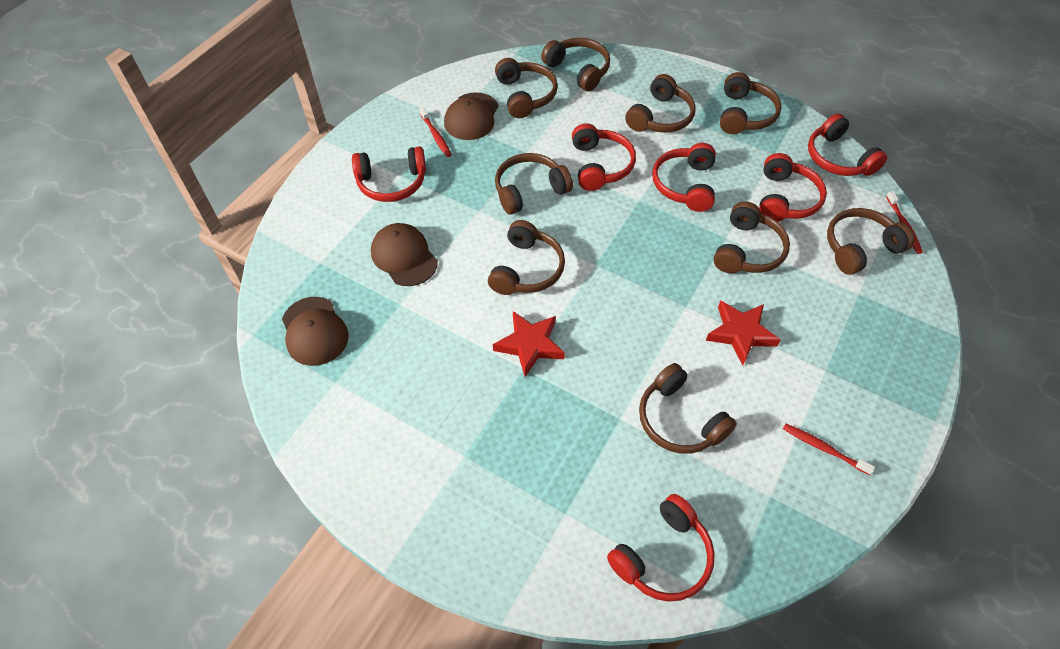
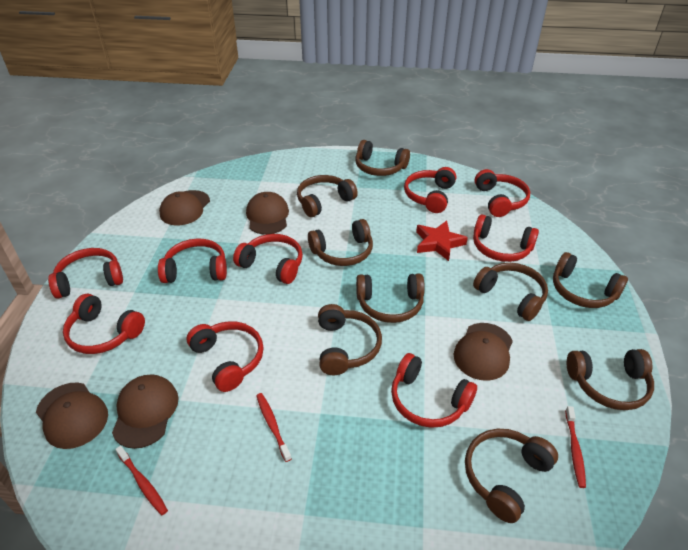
brown cap: [282,297,349,366] [371,223,438,286] [444,92,498,140] = 3 -> [36,383,108,449] [112,374,178,449] [159,190,210,225] [246,192,289,235] [454,323,513,381] = 5
red headphones: [352,146,426,202] [572,123,636,191] [607,494,715,602] [652,143,716,212] [759,153,827,222] [808,113,887,176] = 6 -> [48,248,123,299] [63,294,145,354] [158,239,227,283] [187,321,263,392] [233,234,303,284] [391,353,477,428] [404,167,456,213] [473,214,539,262] [475,169,530,217] = 9
red star: [493,311,565,377] [706,300,781,365] = 2 -> [416,220,468,261] = 1

